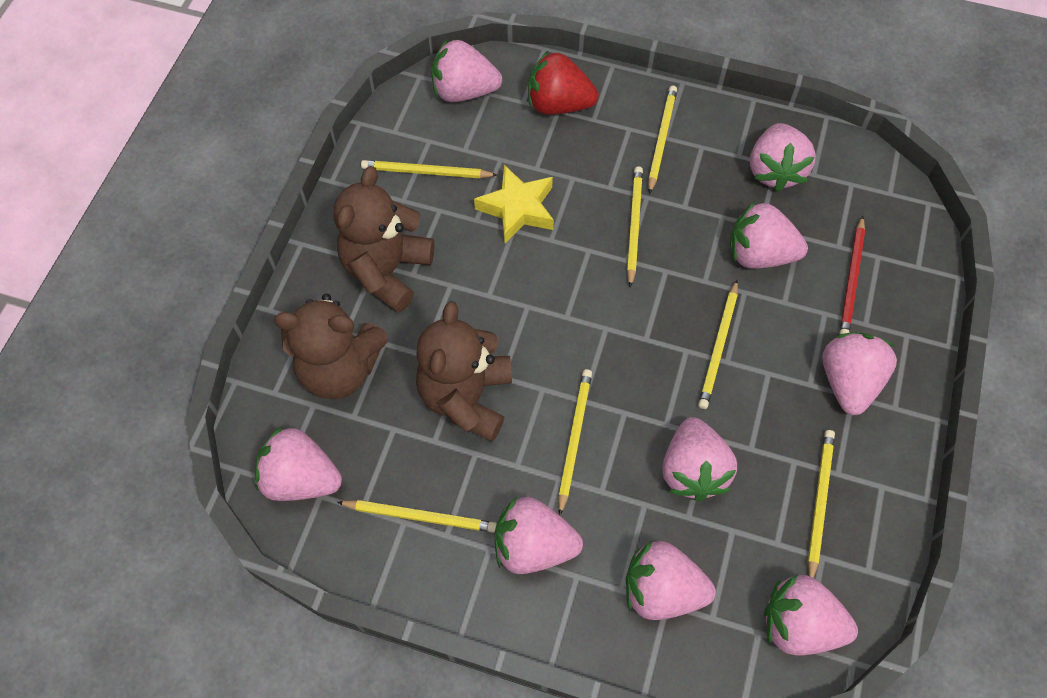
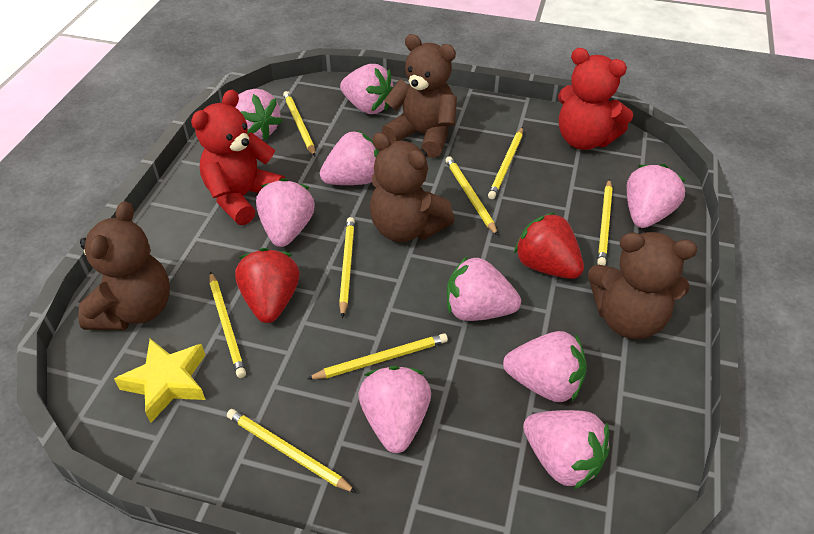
brown teddy bear: [274,294,388,399] [334,166,434,312] [416,301,512,442] = 3 -> [78,201,170,330] [370,132,455,242] [382,34,457,158] [588,232,697,339] = 4
red pencil: [839,216,865,334] = 1 -> none = 0
red strawberry: [528,51,599,115] = 1 -> [235,248,299,323] [514,212,584,279] = 2
red teddy bear: none = 0 -> [191,90,285,225] [558,48,633,150] = 2
yellow pencil: [337,500,497,533] [361,160,497,178] [558,369,592,515] [627,166,643,288] [648,86,677,194] [698,280,738,409] [808,430,835,578] = 7 -> [210,272,246,378] [227,409,357,493] [283,91,315,156] [307,333,448,379] [339,217,355,318] [445,156,498,236] [488,127,523,199] [597,179,613,266] = 8

